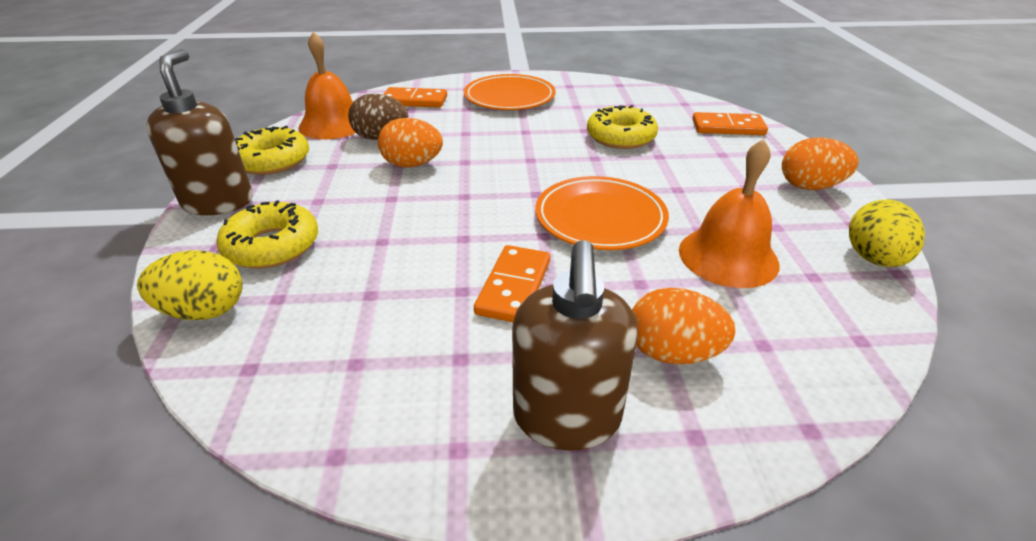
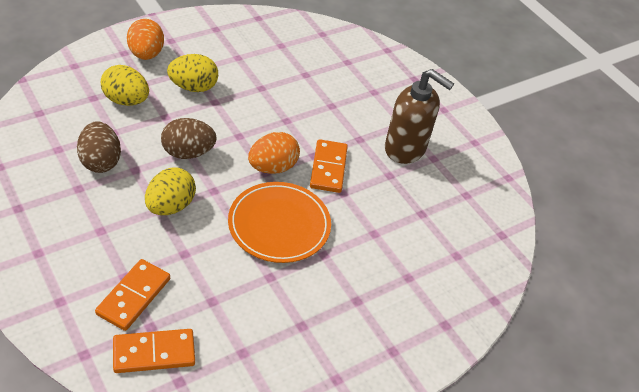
brown egg: [348,94,408,140] = 1 -> [77,121,121,173] [161,118,217,159] = 2
brown soap dispenser: [146,49,253,215] [512,240,638,451] = 2 -> [385,69,454,164] = 1
orange bell: [298,32,356,139] [679,139,780,288] = 2 -> none = 0
orange egg: [378,118,443,167] [632,288,735,364] [782,138,859,190] = 3 -> [127,19,164,60] [248,132,300,174] = 2
orange plate: [464,74,556,110] [536,176,669,250] = 2 -> [228,182,331,263] = 1
yellow donut: [216,200,318,269] [235,126,309,175] [587,105,658,149] = 3 -> none = 0
yellow egg: [137,250,243,320] [849,200,925,267] = 2 -> [101,65,149,106] [145,167,196,215] [167,54,218,92] = 3

